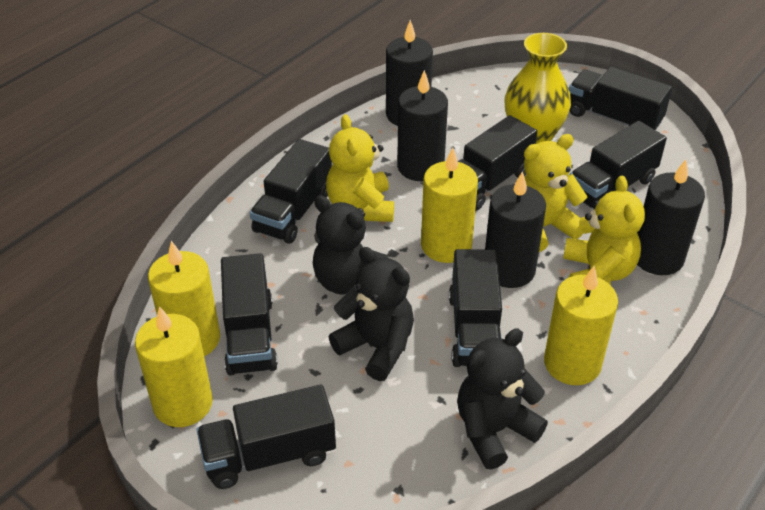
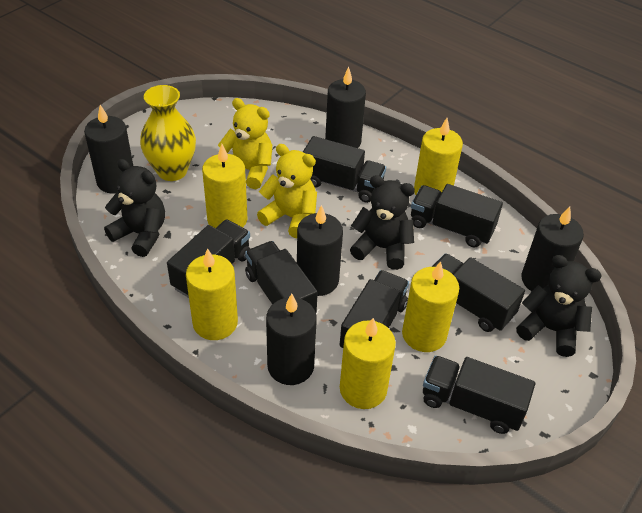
black candle: [386,20,433,126] [397,70,448,181] [485,171,546,288] [637,160,705,275] = 4 -> [84,105,133,194] [266,294,317,385] [297,205,343,296] [325,67,366,148] [521,206,584,291] = 5
yellow candle: [135,306,213,427] [148,241,220,356] [421,148,478,263] [544,266,618,385] = 4 -> [186,248,238,340] [202,144,248,228] [340,318,396,409] [402,261,459,352] [414,118,463,195] = 5
yellow teddy bear: [326,114,394,222] [524,134,588,252] [563,176,645,285] = 3 -> [218,98,272,189] [257,144,317,238] = 2

